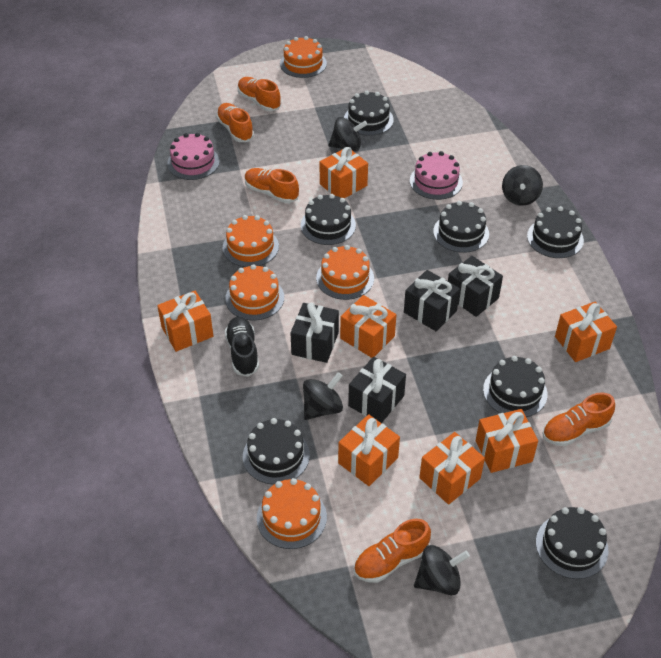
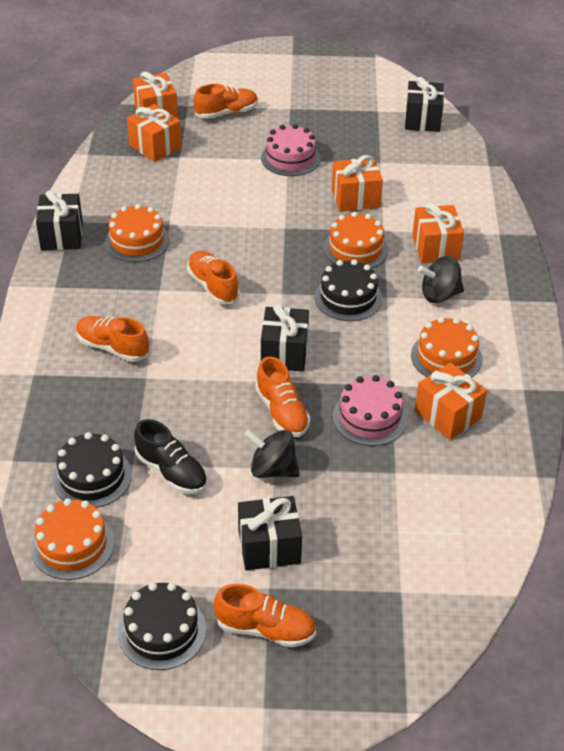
black cake: [243,418,310,485] [301,194,356,245] [344,91,394,136] [433,201,489,253] [483,356,547,417] [527,206,584,258] [536,507,608,579] = 7 -> [53,432,132,508] [118,582,206,670] [314,259,382,321] = 3
black spinning top: [303,372,343,420] [329,117,368,151] [414,545,470,595] [502,165,543,206] = 4 -> [244,430,300,478] [418,256,464,303] = 2
orange cake: [223,215,279,267] [225,264,284,320] [257,478,327,549] [280,36,327,78] [316,245,374,300] = 5 -> [31,498,114,580] [105,204,170,262] [324,212,388,268] [411,317,482,378] = 4
orange gift: [157,291,213,352] [320,147,368,198] [338,414,400,486] [340,295,396,358] [419,432,485,505] [476,409,538,473] [555,301,617,362] = 7 -> [127,104,182,162] [133,72,178,119] [332,155,383,212] [412,203,464,263] [415,362,487,440] = 5

